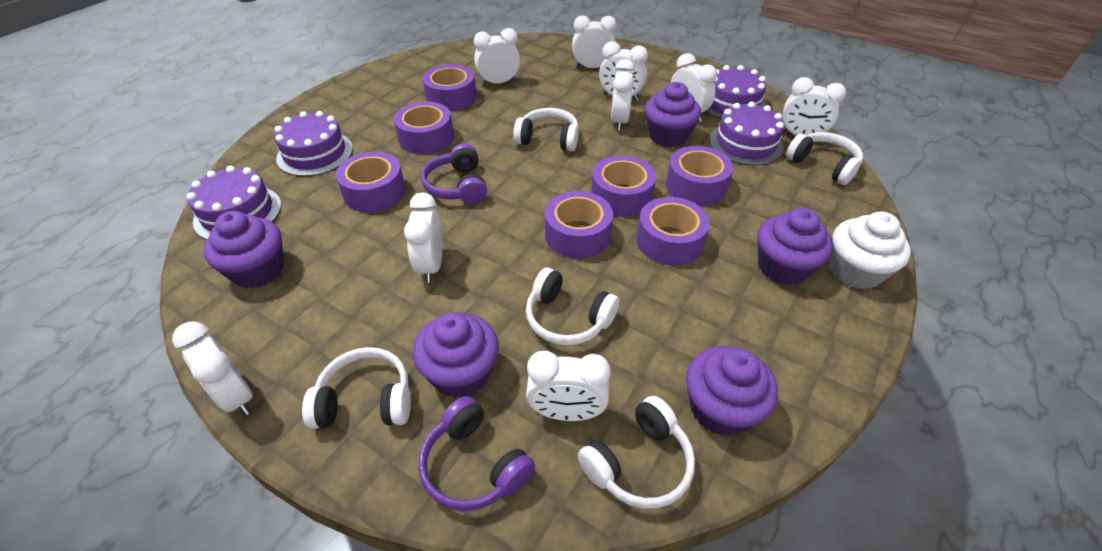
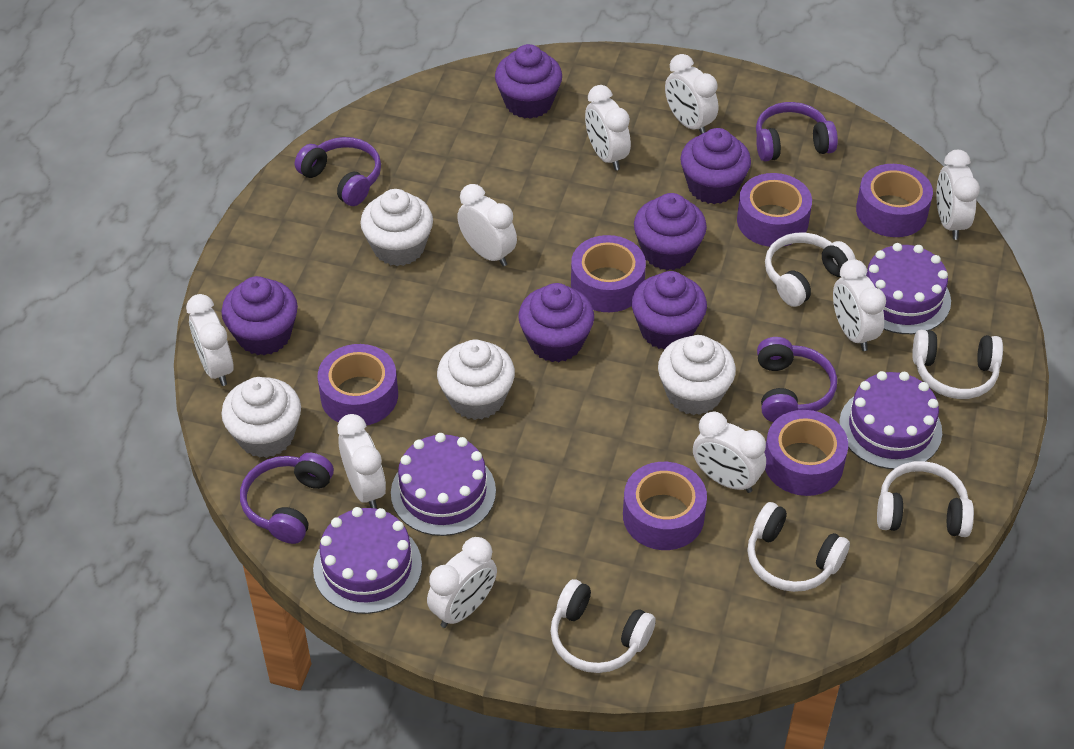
purple cupcake: [203,211,284,289] [413,312,499,398] [645,82,701,147] [686,346,778,436] [758,208,833,286] = 5 -> [221,276,298,355] [495,44,562,119] [519,283,594,362] [632,271,707,350] [634,193,707,270] [680,128,751,204] = 6
purple headphones: [418,396,535,511] [421,144,487,204] = 2 -> [240,453,334,544] [295,137,381,206] [756,102,838,161] [757,337,837,422] = 4
purple tape: [336,152,405,212] [394,102,454,154] [423,64,477,111] [545,191,613,259] [591,155,656,217] [637,197,710,265] [666,146,733,205] = 7 -> [318,344,398,426] [571,235,646,312] [623,462,707,550] [737,173,812,247] [764,410,848,496] [856,164,933,237] = 6
white cupcake: [830,212,911,289] = 1 -> [221,377,301,458] [360,189,433,266] [437,340,515,420] [658,335,736,415] = 4

